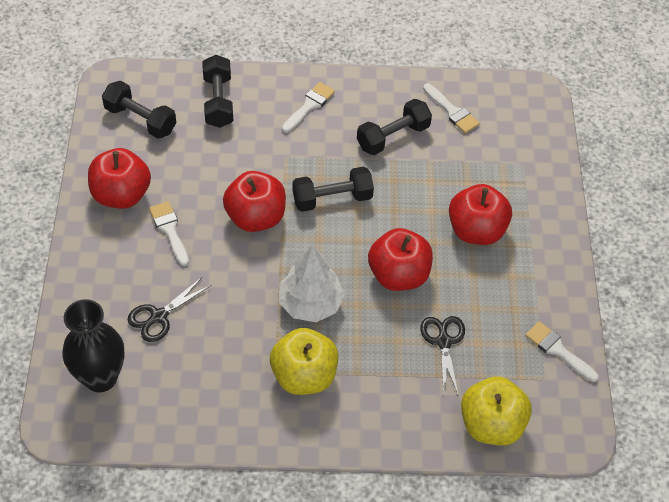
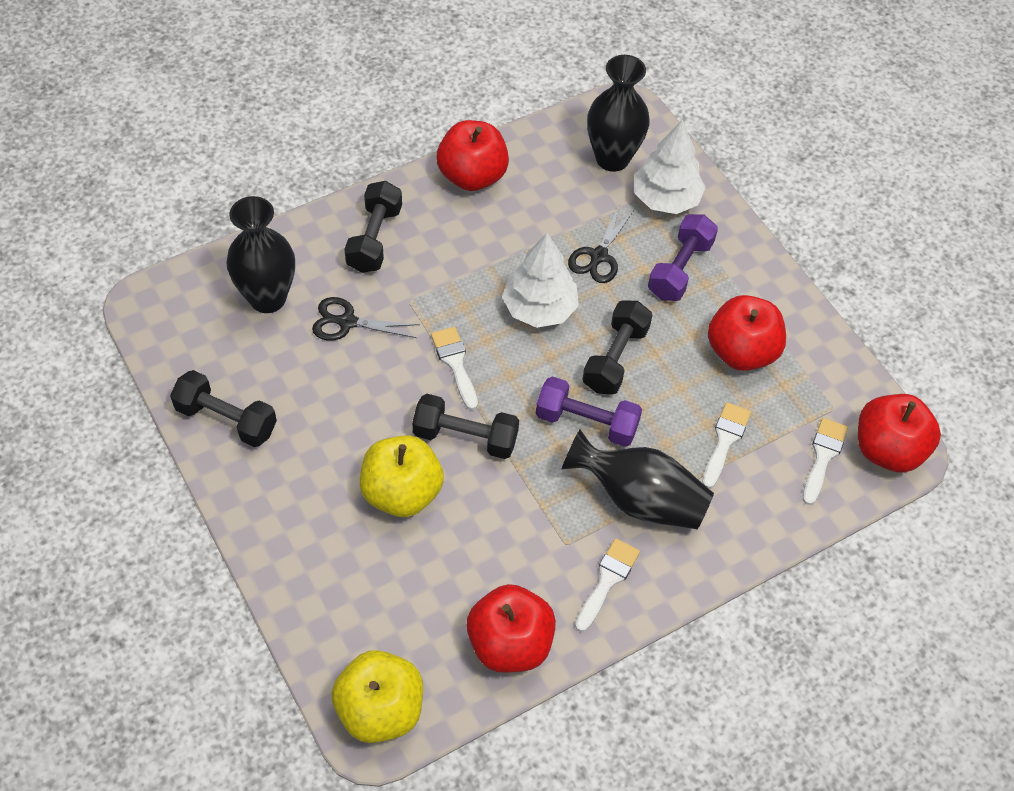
black vase: [62,299,125,392] = 1 -> [226,196,295,313] [562,429,714,529] [587,55,650,172] = 3
purple dumbbell: none = 0 -> [536,376,642,447] [648,214,718,301] = 2
white tree: [279,245,345,322] = 1 -> [502,233,579,328] [634,119,706,214] = 2

